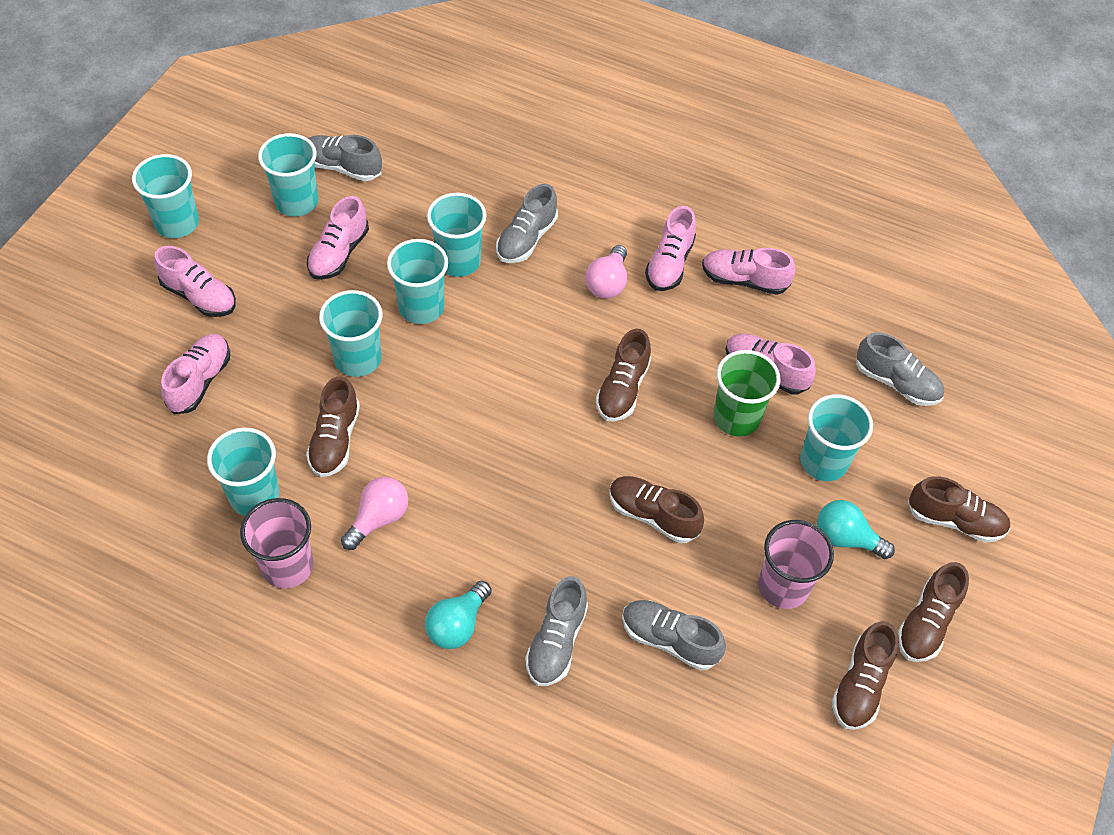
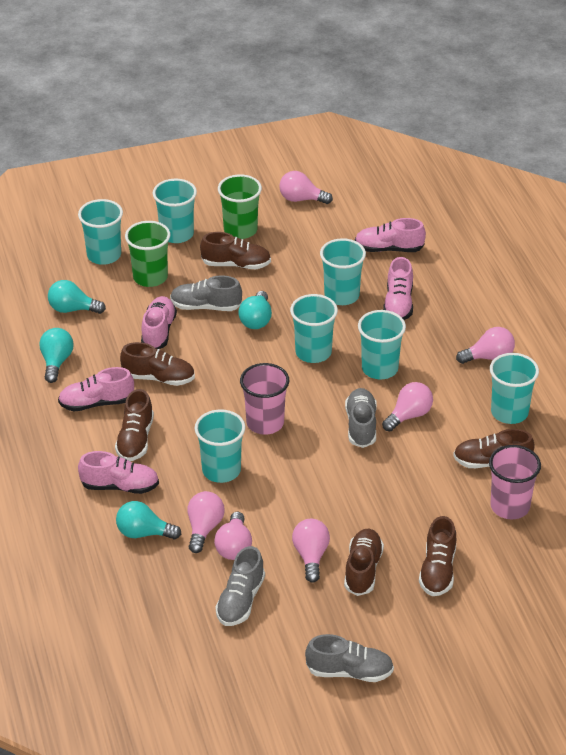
green cup: [713,350,780,436] = 1 -> [125,221,170,287] [218,174,262,239] = 2
grey shoe: [308,135,382,181] [496,184,558,263] [525,576,588,686] [622,600,726,670] [856,332,944,406] = 5 -> [170,276,242,311] [215,546,265,626] [305,634,394,682] [345,388,377,448] = 4
pink light bulb: [341,477,408,550] [585,245,627,299] = 2 -> [188,491,225,553] [214,512,252,560] [279,171,333,204] [292,519,330,583] [382,382,433,432] [456,327,515,364] = 6
pink shoe: [154,246,236,317] [161,334,230,414] [307,196,369,280] [645,206,696,291] [702,248,795,295] [725,334,816,394] = 6 -> [58,367,134,411] [78,451,159,494] [141,296,177,349] [355,218,426,252] [383,257,413,320] = 5
turquoise light bulb: [425,581,492,649] [817,500,895,559] = 2 -> [39,328,74,383] [48,280,106,314] [116,501,181,540] [238,291,272,329] = 4

